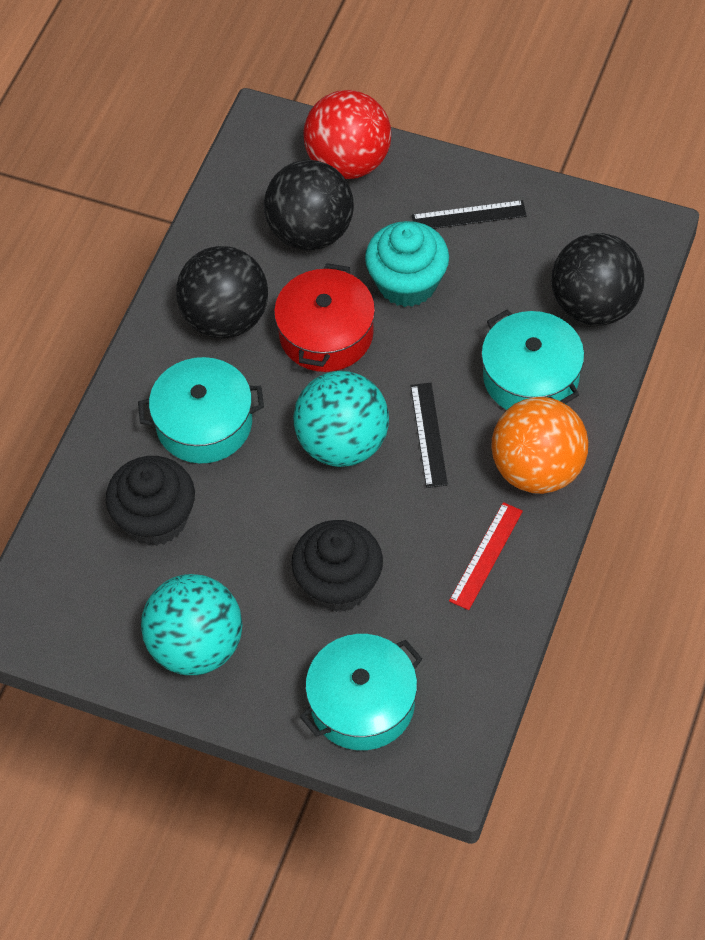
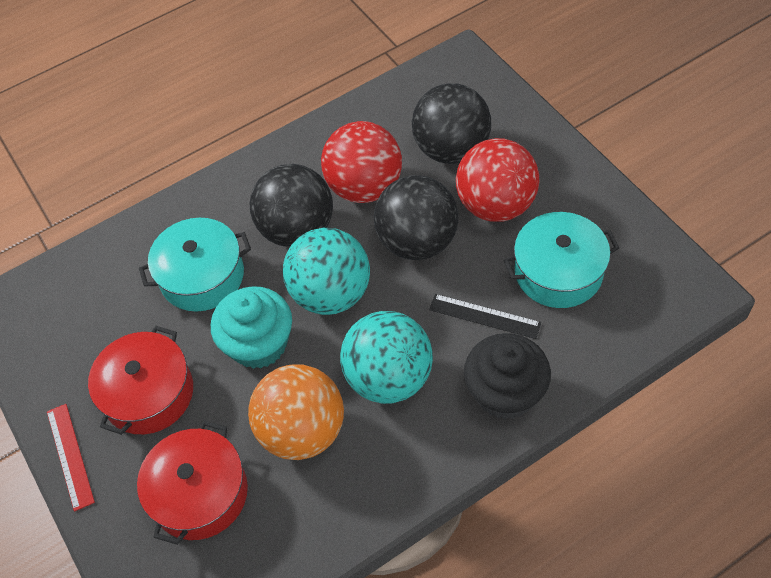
black cupcake: [106,456,195,546] [292,520,383,612] = 2 -> [464,333,551,419] = 1
black ruler: [411,383,448,488] [412,200,527,229] = 2 -> [429,294,541,339] = 1
red ball: [303,90,391,179] = 1 -> [321,121,402,203] [456,138,539,222] = 2
red pot: [274,263,375,372] = 1 -> [88,326,193,435] [137,421,248,545] = 2
turquoise pot: [138,357,264,464] [300,634,422,750] [481,310,584,410] = 3 -> [139,218,251,312] [504,212,619,308] = 2

